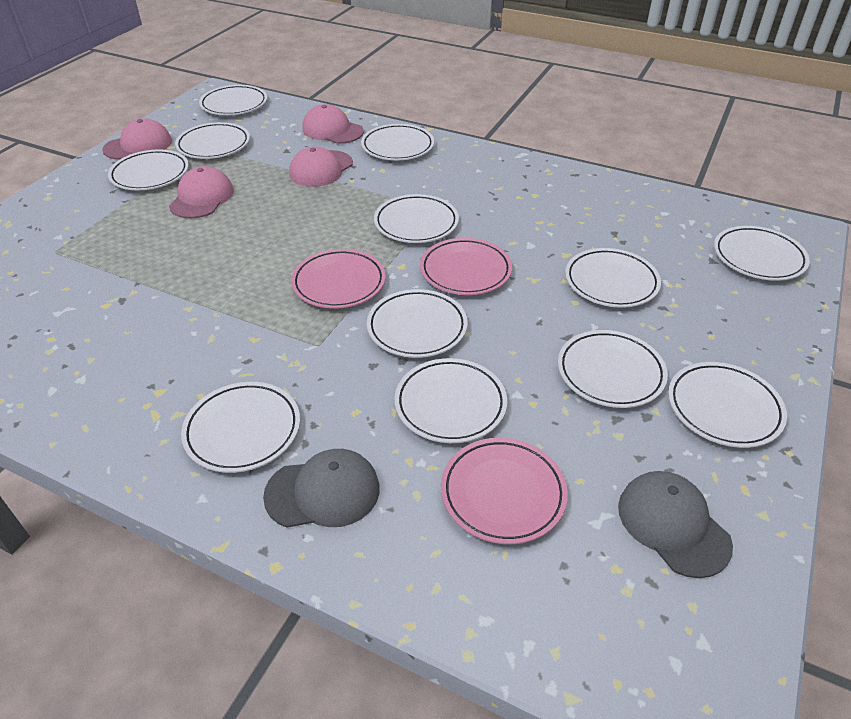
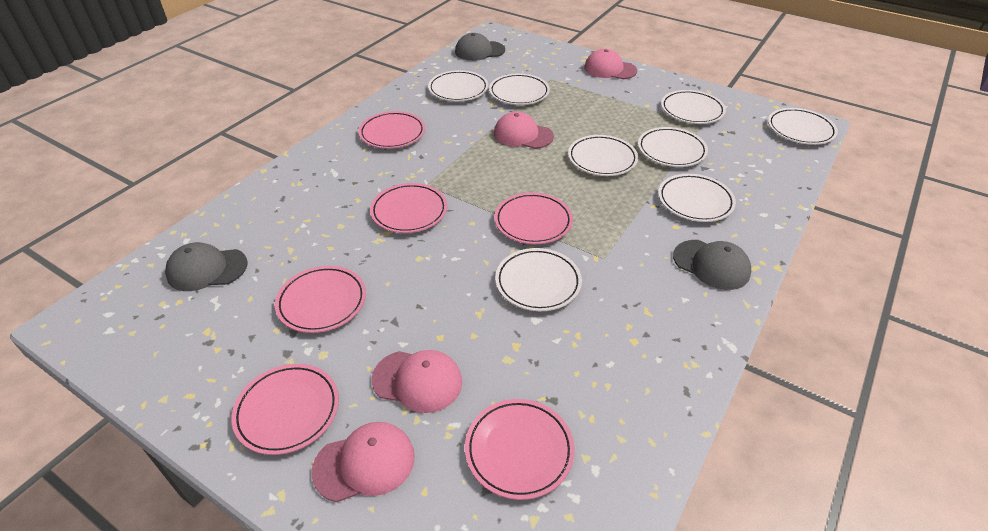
grey cap: [263,449,380,528] [618,471,733,578] = 2 -> [165,242,248,291] [455,33,505,61] [673,240,751,290] = 3
pink plate: [291,249,386,309] [420,238,512,295] [441,438,568,544] = 3 -> [232,364,339,455] [275,266,366,333] [359,111,425,149] [370,183,447,233] [465,399,574,500] [494,192,573,244] = 6
white plate: [108,149,189,190] [175,122,250,159] [181,382,300,473] [199,85,267,115] [361,124,434,160] [367,289,468,358] [374,194,459,243] [395,358,507,443] [558,330,668,408] [565,248,661,308] [668,362,787,448] [714,226,810,281] = 12 -> [428,70,488,101] [489,73,550,105] [495,248,582,311] [568,135,638,176] [638,127,708,167] [658,174,736,222] [661,90,726,124] [768,108,838,145] = 8

